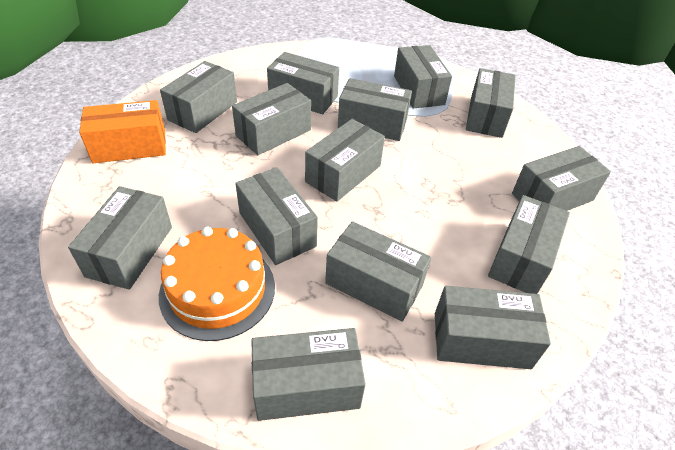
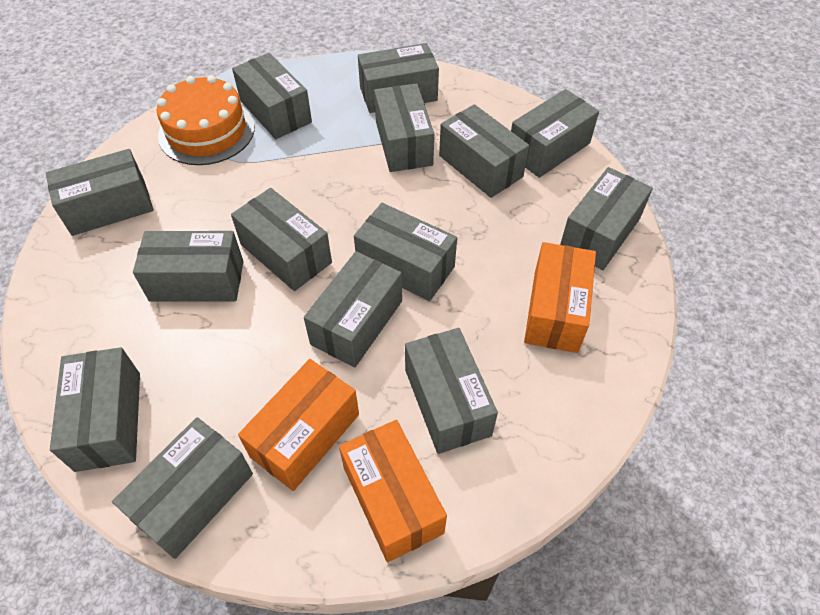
orange box: [79,100,166,163] = 1 -> [238,359,359,491] [339,420,447,562] [524,242,596,353] = 3

